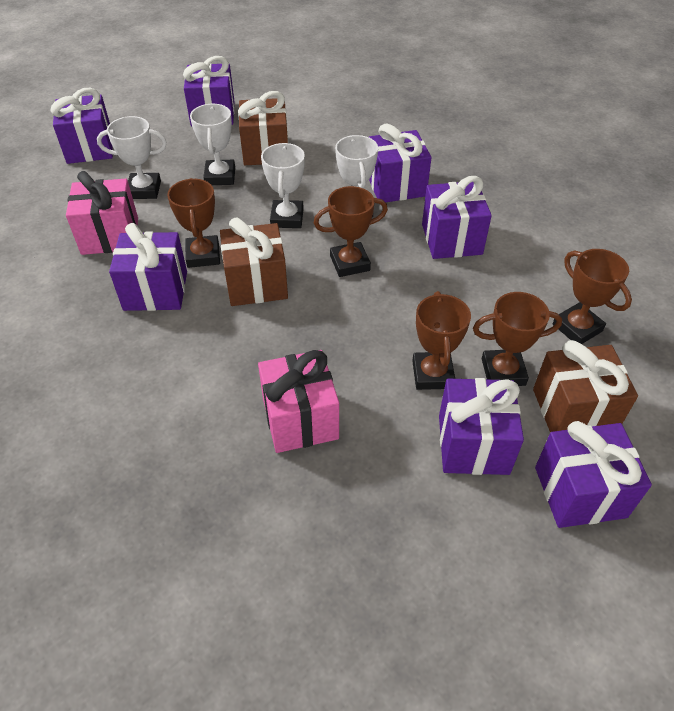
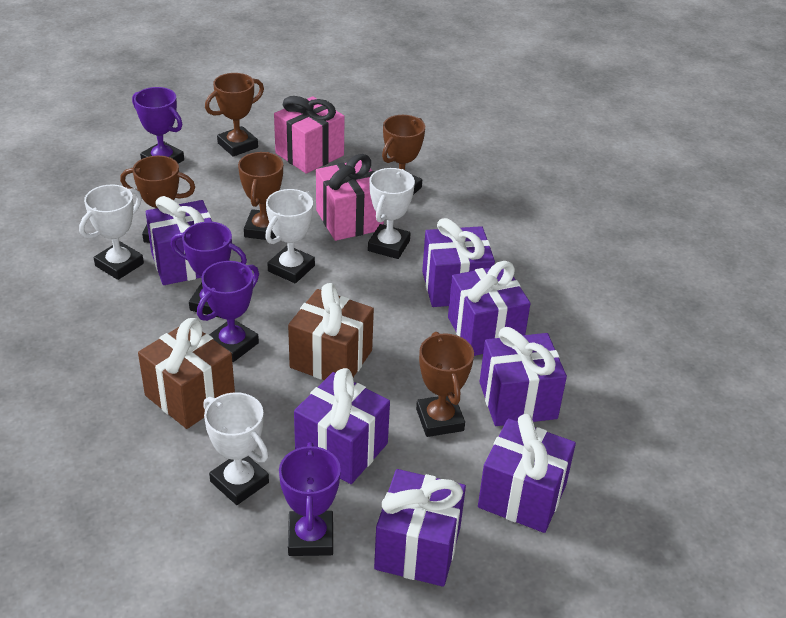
brown gift: [220,218,288,306] [238,91,288,165] [533,340,638,433] = 3 -> [138,318,235,429] [288,283,374,380] = 2
purple trophy: none = 0 -> [132,87,184,164] [171,222,247,318] [197,261,259,362] [279,442,341,556] = 4

